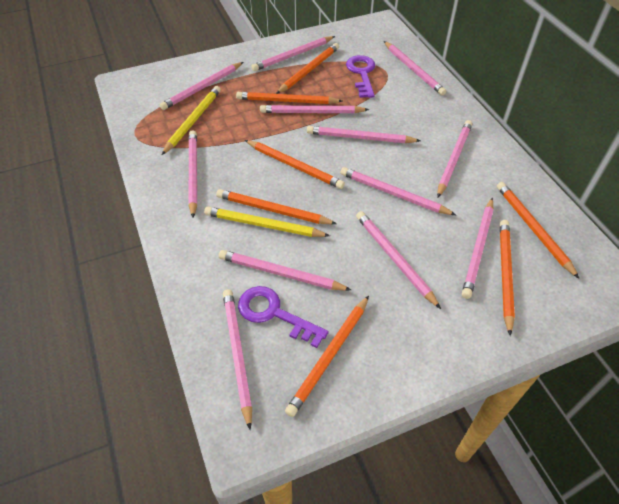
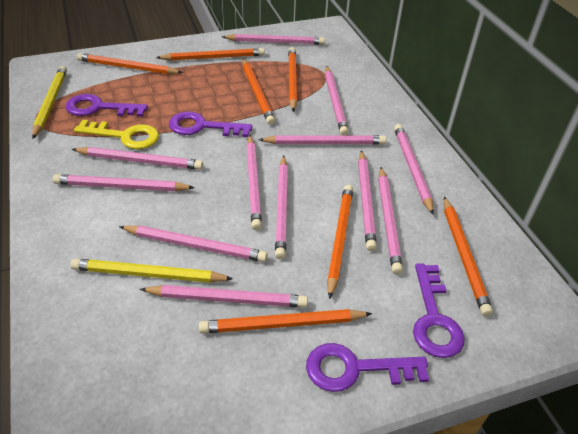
purple key: [238,286,329,348] [346,55,375,98] = 2 -> [65,94,148,117] [169,111,252,137] [306,343,429,392] [413,263,465,358] = 4
yellow key: none = 0 -> [74,120,159,149] = 1

